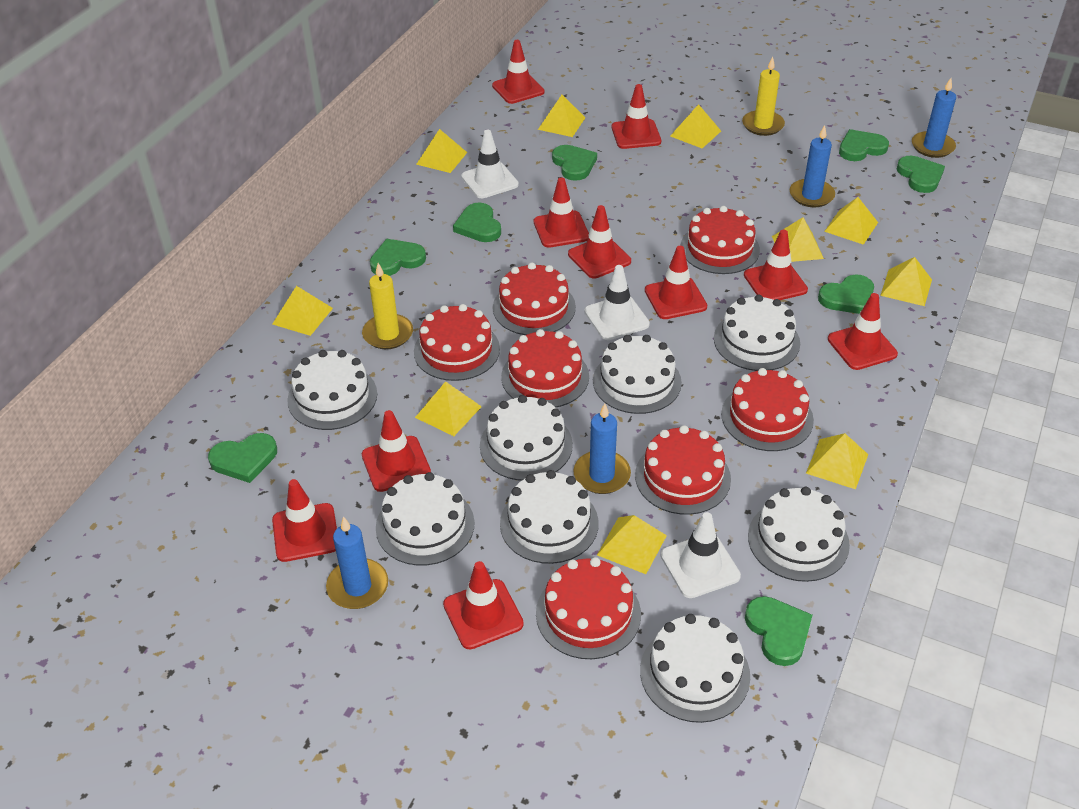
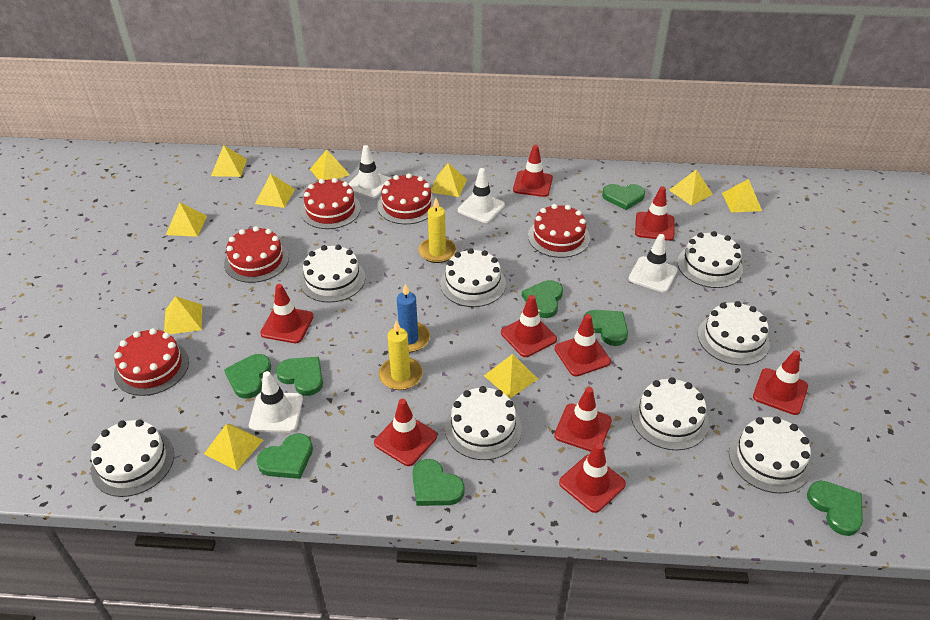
blue candle: [326,516,388,609] [573,403,631,494] [790,125,835,207] [912,78,956,158] = 4 -> [391,284,430,353] = 1
red cake: [414,304,500,381] [493,262,576,335] [501,329,589,407] [536,557,641,659] [635,425,731,515] [681,206,760,274] [721,368,814,451] = 7 -> [114,328,189,396] [224,226,289,283] [301,178,361,229] [377,173,435,224] [528,204,590,258] = 5
red traffic cone: [272,479,337,562] [362,410,431,492] [443,561,524,649] [492,40,545,104] [534,177,589,248] [568,205,631,279] [612,84,661,149] [645,246,707,319] [744,230,808,300] [828,293,898,370] = 10 -> [260,284,314,343] [374,399,437,466] [501,295,557,357] [513,145,553,197] [554,387,612,452] [555,314,611,376] [559,443,626,513] [635,186,675,241] [753,350,808,415] = 9
white traffic cone: [461,130,519,198] [584,265,650,340] [661,512,741,598] = 3 -> [249,371,303,432] [348,145,392,199] [458,168,505,223] [629,234,678,292] = 4

